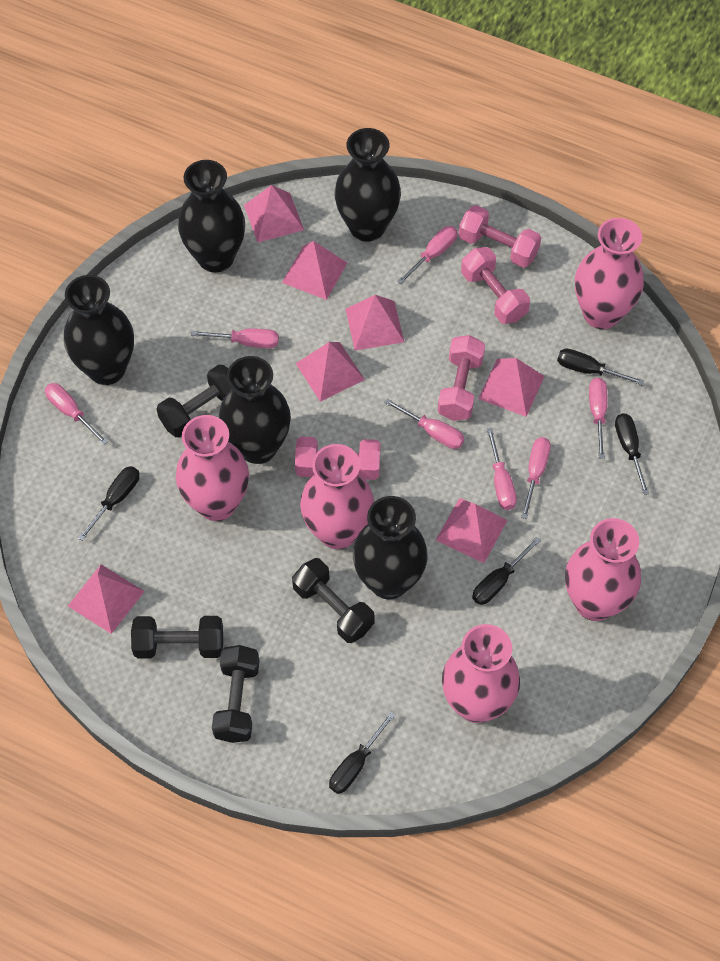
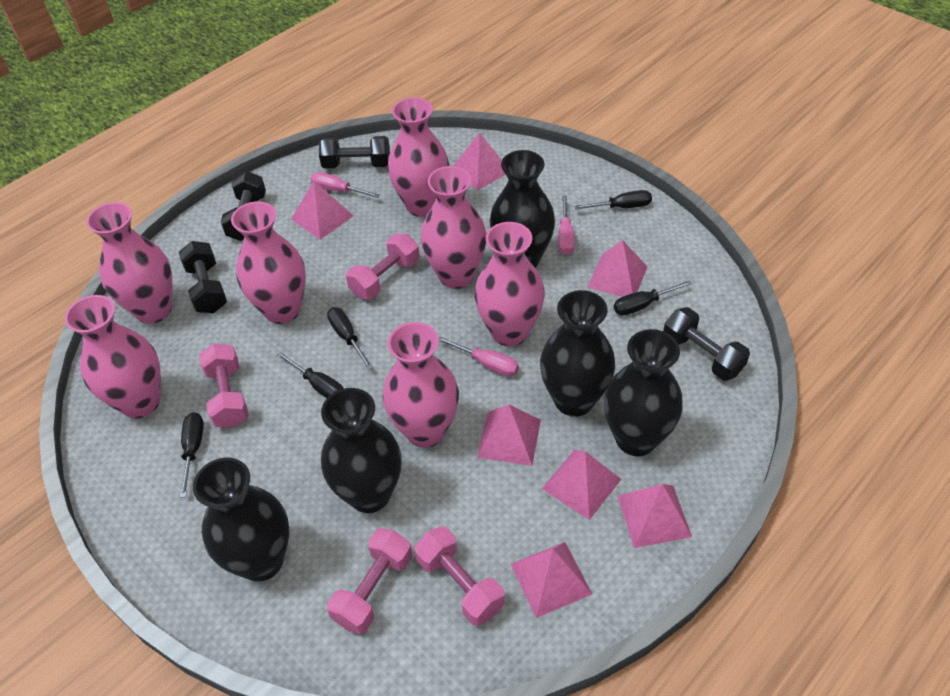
pink screwdriver: [45,383,108,445] [191,329,279,348] [384,398,464,449] [397,226,457,284] [487,428,517,510] [521,437,551,519] [589,378,607,459] = 7 -> [311,172,380,198] [439,336,519,377] [558,196,575,255] = 3
pink vase: [176,415,249,521] [300,444,374,549] [442,624,520,723] [565,518,641,621] [575,218,644,329] = 5 -> [65,295,161,418] [86,202,172,324] [231,201,306,324] [383,322,459,448] [388,97,449,217] [421,166,487,289] [474,222,545,346] = 7

